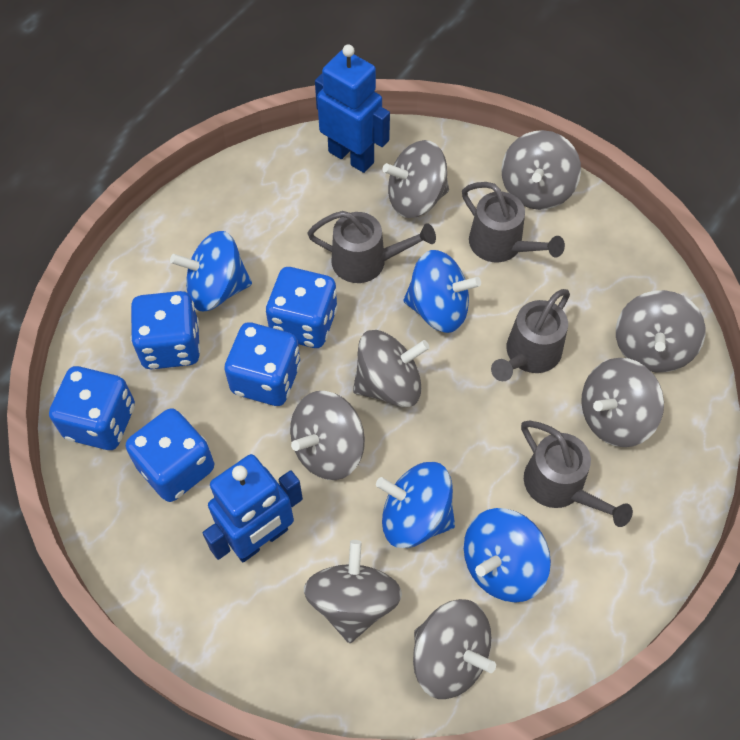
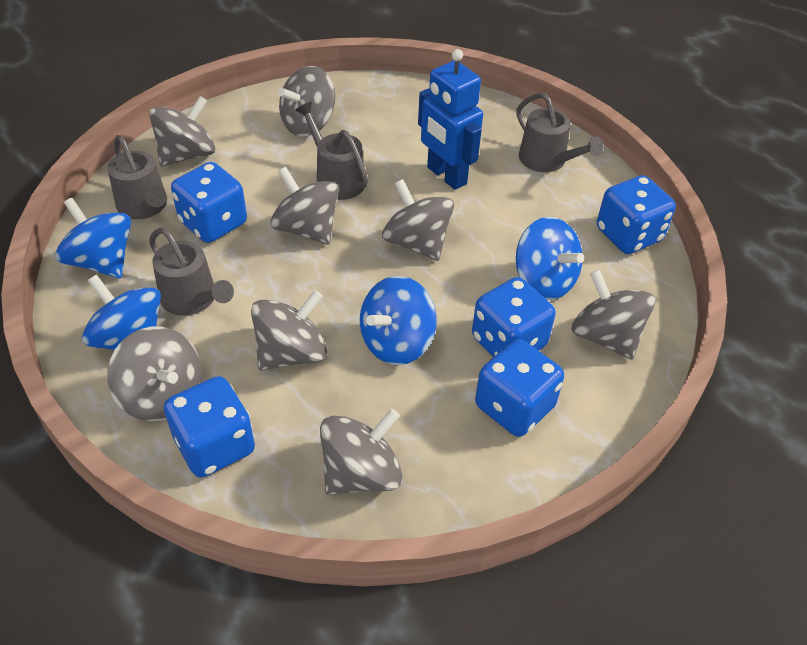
blue robot: [203,454,303,562] [315,44,390,173] = 2 -> [418,49,483,190] = 1

